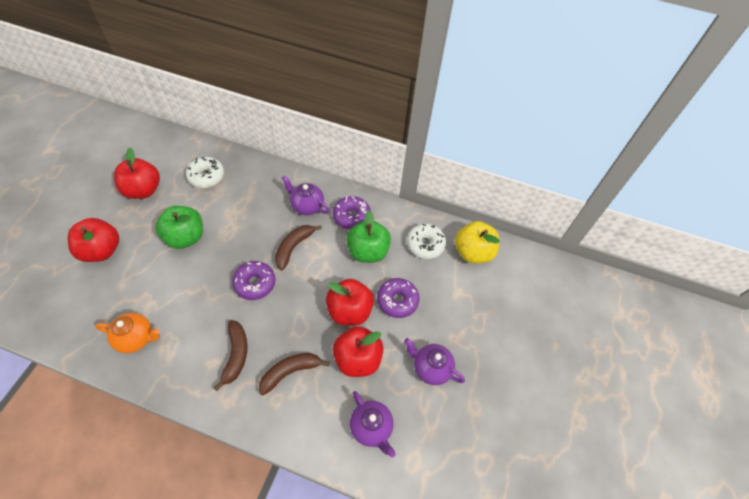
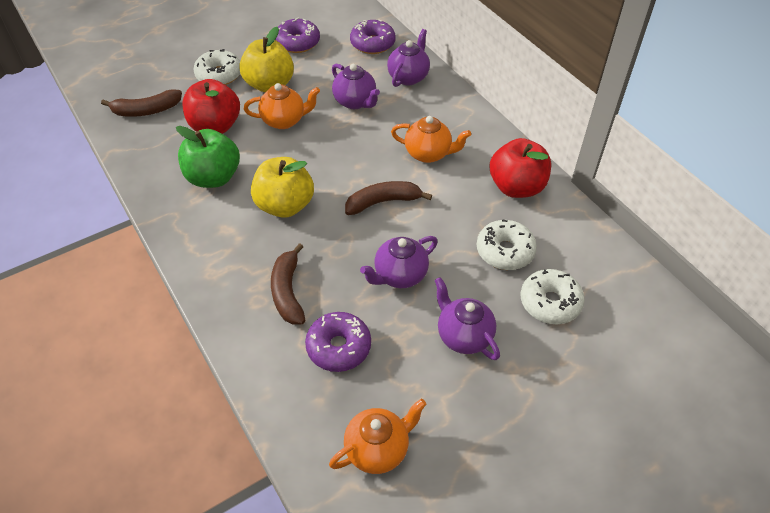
green apple: [155,206,203,249] [346,210,391,263] = 2 -> [176,126,240,188] = 1
orange teapot: [95,313,160,353] = 1 -> [244,83,320,129] [329,398,426,474] [391,116,471,163] = 3
purple teapot: [282,175,329,215] [350,391,396,457] [404,338,465,385] = 3 -> [332,64,380,109] [360,236,438,288] [387,29,430,87] [435,277,500,360] = 4
red apple: [68,218,119,262] [114,148,160,199] [326,279,374,326] [333,326,384,377] = 4 -> [182,79,240,134] [490,138,551,198] = 2
white donut: [186,157,224,188] [407,224,446,259] = 2 -> [193,49,240,85] [477,219,537,270] [521,269,585,324] = 3
yellow apple: [455,221,500,264] = 1 -> [239,27,294,92] [251,157,314,218] = 2

